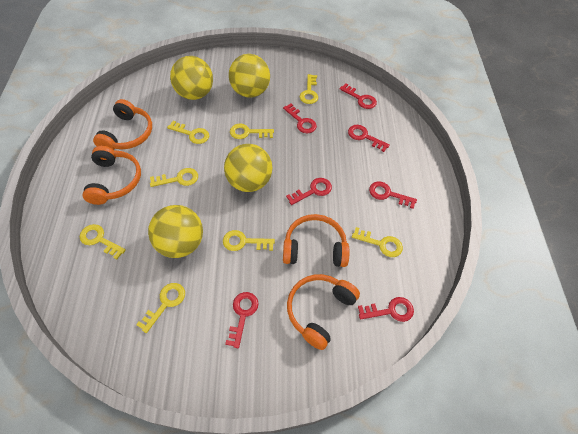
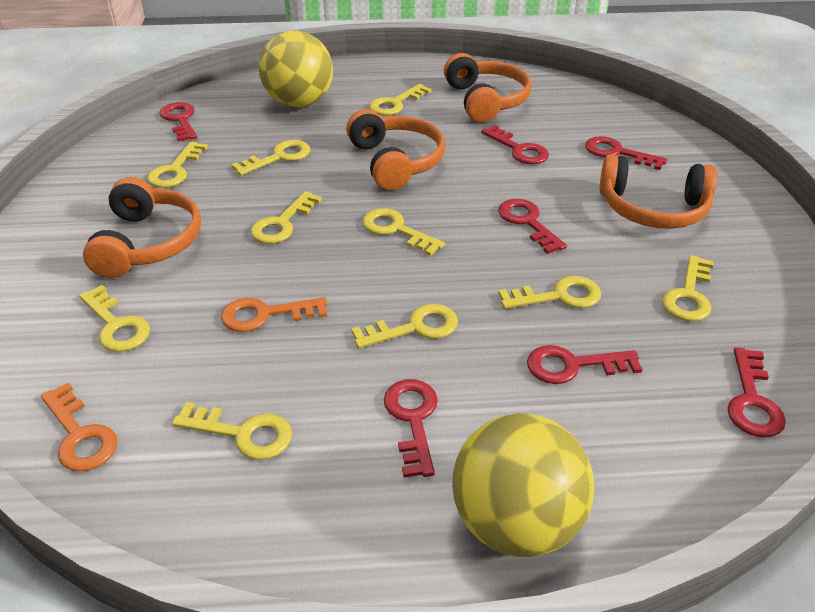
orange key: none = 0 -> [41,383,118,472] [221,297,327,332] = 2
yellow ball: [148,205,203,258] [170,56,213,100] [224,144,272,192] [229,54,270,98] = 4 -> [259,31,333,108] [452,413,594,557] = 2
yellow key: [80,224,126,259] [136,283,185,333] [150,168,198,187] [167,121,209,144] [223,230,275,251] [230,124,274,139] [300,74,318,104] [352,227,403,257] = 8 -> [79,285,150,352] [147,142,208,188] [172,402,292,460] [231,140,310,176] [250,191,322,244] [351,304,458,348] [362,208,445,256] [369,84,432,116] [498,276,601,309] [662,255,714,321] = 10

